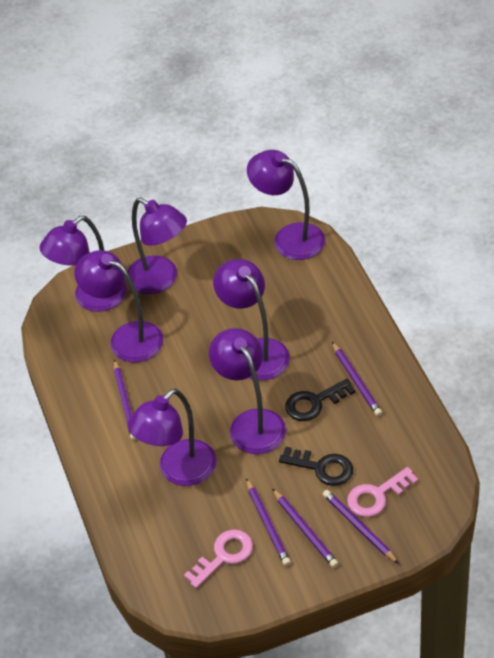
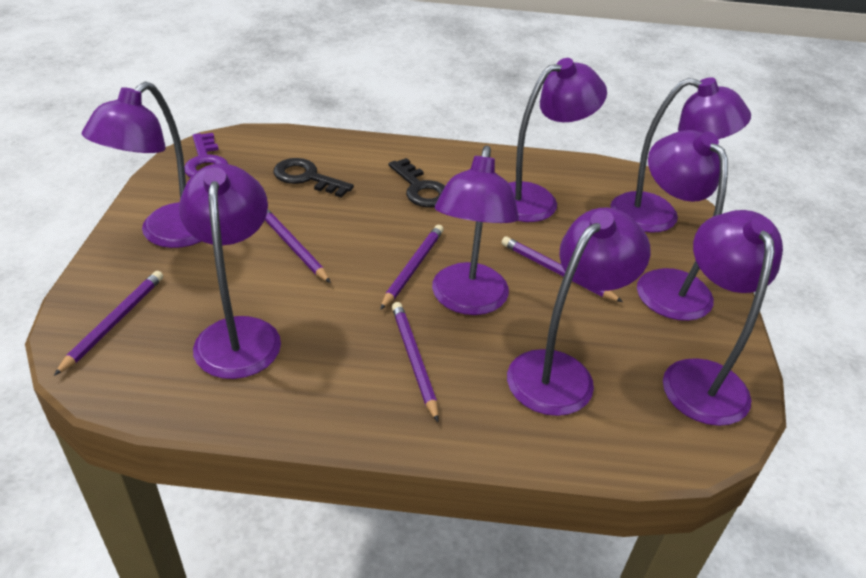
pink key: [184,530,253,588] [347,467,418,517] = 2 -> none = 0
purple key: none = 0 -> [184,133,228,178] = 1
purple lamp: [39,216,126,312] [74,250,163,363] [127,197,187,294] [128,389,216,486] [209,328,286,454] [213,259,290,380] [247,150,325,260] = 7 -> [82,82,201,248] [179,163,281,379] [432,145,519,315] [507,208,650,416] [509,58,607,222] [610,77,751,233] [637,130,728,321] [663,210,783,426] = 8

